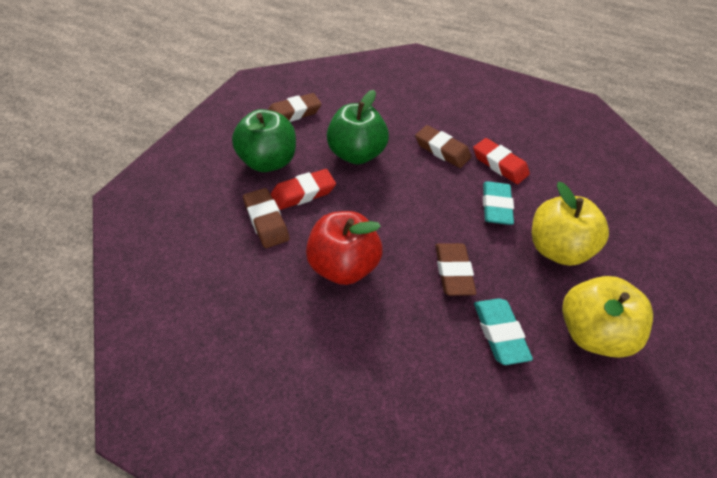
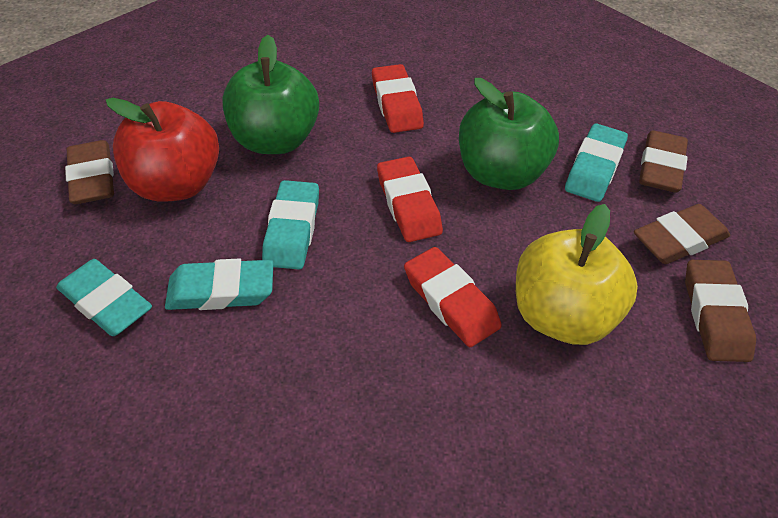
red eraser: [271,169,336,210] [473,138,530,184] = 2 -> [372,64,424,133] [377,156,443,242] [404,247,502,347] = 3
turquoise eraser: [474,298,533,365] [483,181,514,225] = 2 -> [56,259,152,336] [165,258,273,310] [262,180,319,269] [565,124,628,202] = 4
yellow apple: [532,182,609,266] [562,276,653,358] = 2 -> [516,204,638,345] = 1

